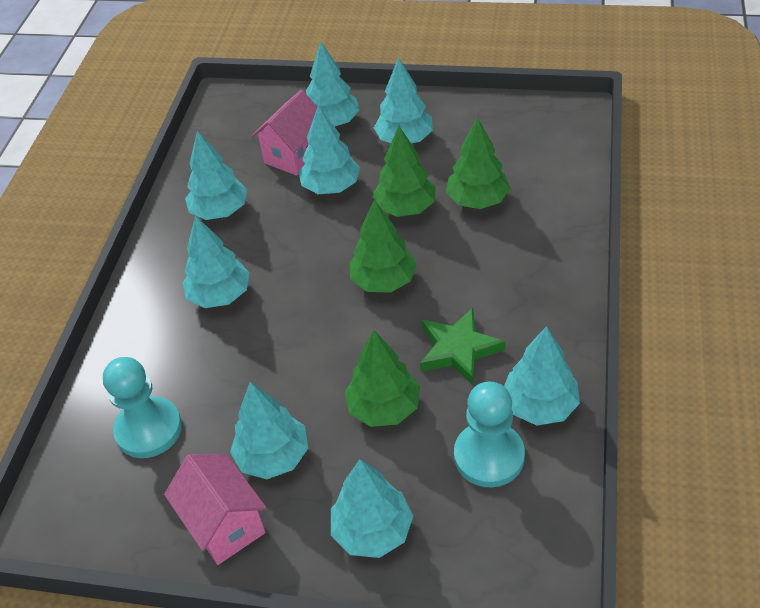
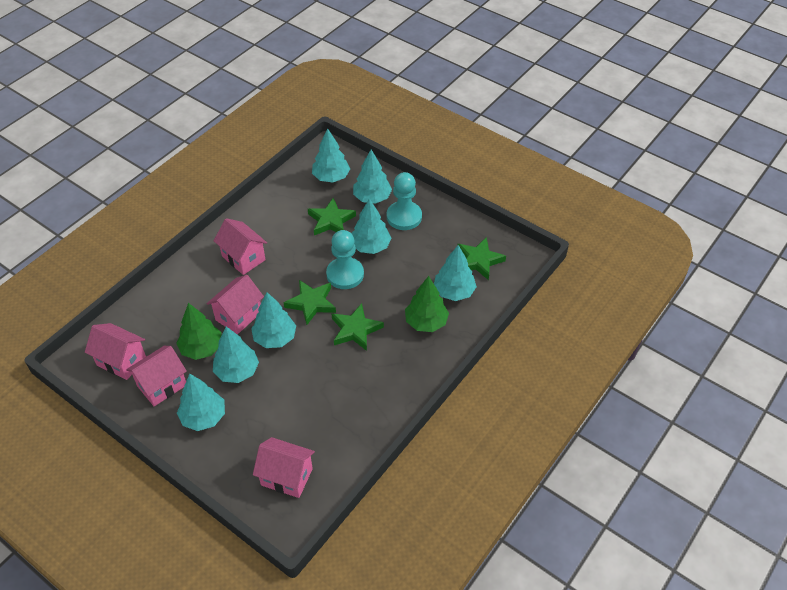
green star: [420,308,505,385] = 1 -> [284,280,336,325] [308,198,356,235] [332,303,384,351] [457,237,506,280] = 4
green tree: [344,330,420,427] [349,199,417,293] [372,126,436,217] [446,117,511,209] = 4 -> [176,303,222,360] [405,276,449,332] = 2
pink house: [164,454,267,565] [252,90,317,176] = 2 -> [85,323,146,380] [126,346,187,406] [207,275,264,335] [214,218,267,275] [253,437,315,498] = 5
turquoise tree: [182,216,250,308] [185,131,247,220] [230,382,308,479] [298,105,360,194] [306,41,359,127] [331,459,413,558] [374,57,433,143] [504,326,580,426] = 8 -> [177,373,225,431] [213,326,259,383] [251,292,296,348] [312,129,350,183] [351,198,392,254] [353,150,392,204] [434,245,477,301] = 7

